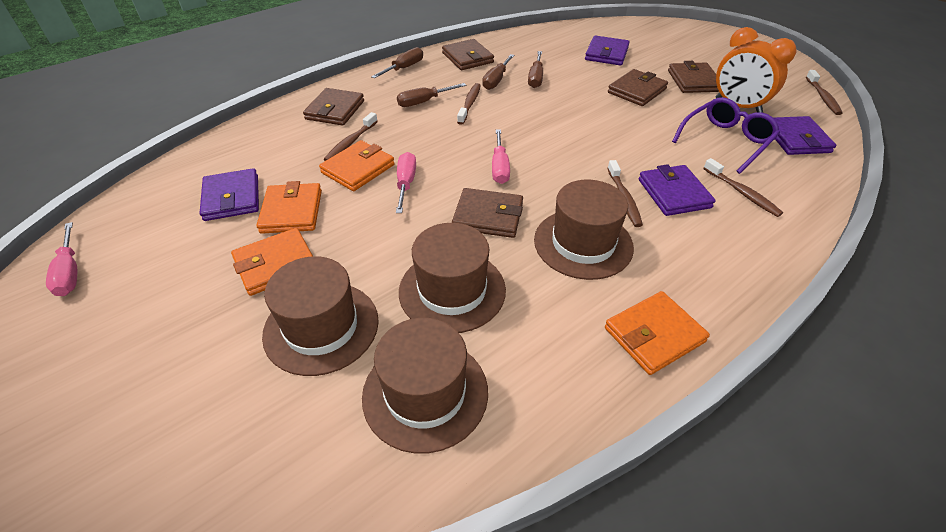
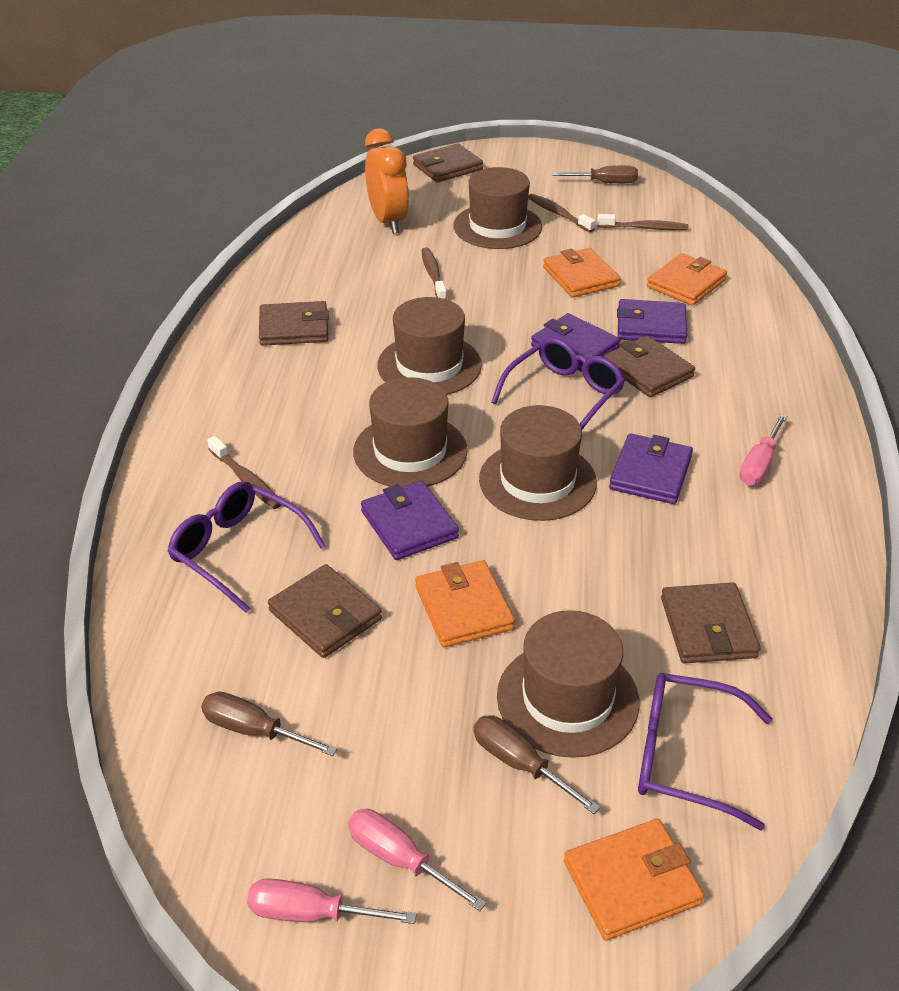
brown hat: [262,256,379,376] [362,318,488,454] [399,223,506,333] [534,180,634,280] = 4 -> [353,377,467,487] [377,297,482,395] [454,167,542,249] [479,405,597,521] [497,610,640,758] = 5
brown screwdriver: [371,47,423,78] [397,83,466,107] [482,54,514,90] [528,51,543,88] = 4 -> [201,692,337,756] [473,715,601,814] [552,165,638,183] = 3
brown toothbrush: [324,112,378,161] [457,83,481,125] [607,160,643,227] [703,158,783,217] [806,70,842,115] = 5 -> [207,436,281,509] [422,247,447,299] [528,194,596,232] [597,214,689,230] = 4
purple glasses: [672,97,780,174] = 1 -> [168,481,326,613] [491,337,625,430] [638,673,772,830] = 3

